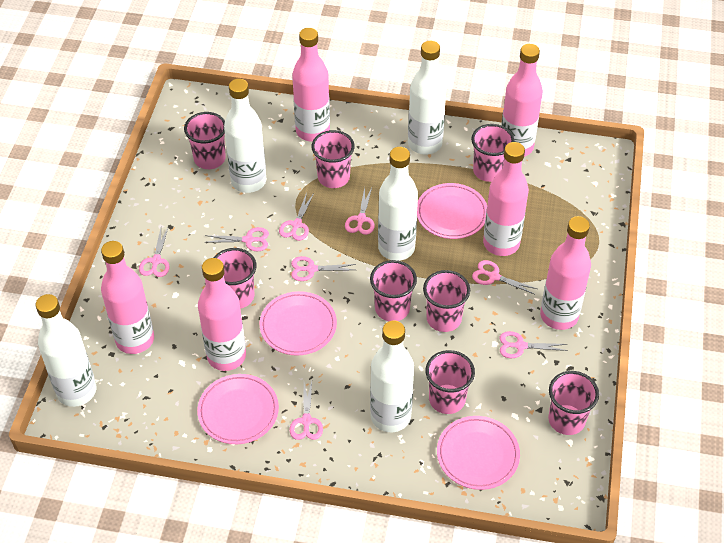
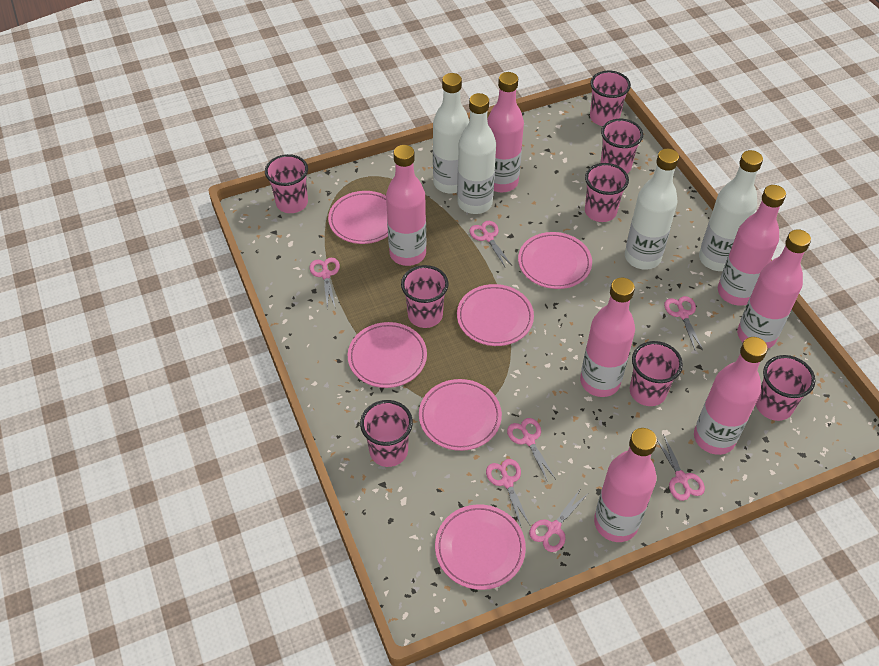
pink bottle: [101,241,154,354] [198,258,246,371] [292,28,330,142] [483,142,529,256] [501,44,543,157] [540,216,591,330] = 6 -> [386,145,426,266] [487,72,524,192] [580,278,635,397] [594,428,657,542] [694,337,768,455] [718,185,786,306] [737,229,811,348] = 7
pink plate: [197,374,279,444] [260,291,337,356] [417,183,487,239] [437,416,520,490] = 4 -> [328,191,388,244] [348,322,427,388] [419,379,502,451] [435,504,526,590] [457,284,534,346] [518,232,592,289] = 6
pink scissors: [139,226,170,277] [205,227,269,251] [279,193,314,241] [289,381,323,440] [291,256,356,281] [345,187,375,235] [472,260,537,294] [499,331,568,358] = 8 -> [309,258,340,309] [469,221,512,267] [486,459,530,526] [507,418,555,482] [529,490,588,552] [657,434,705,501] [664,296,703,350] = 7
white bottle: [36,294,96,407] [224,79,266,193] [370,321,414,432] [378,147,418,261] [408,41,447,155] = 5 -> [433,73,469,194] [457,93,496,214] [625,149,679,270] [699,150,763,271] = 4

